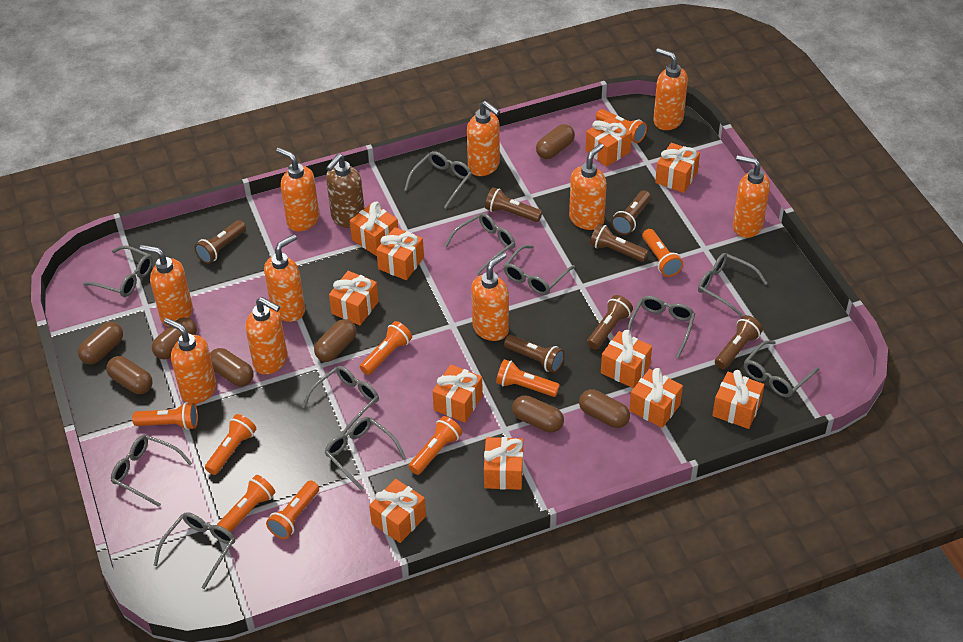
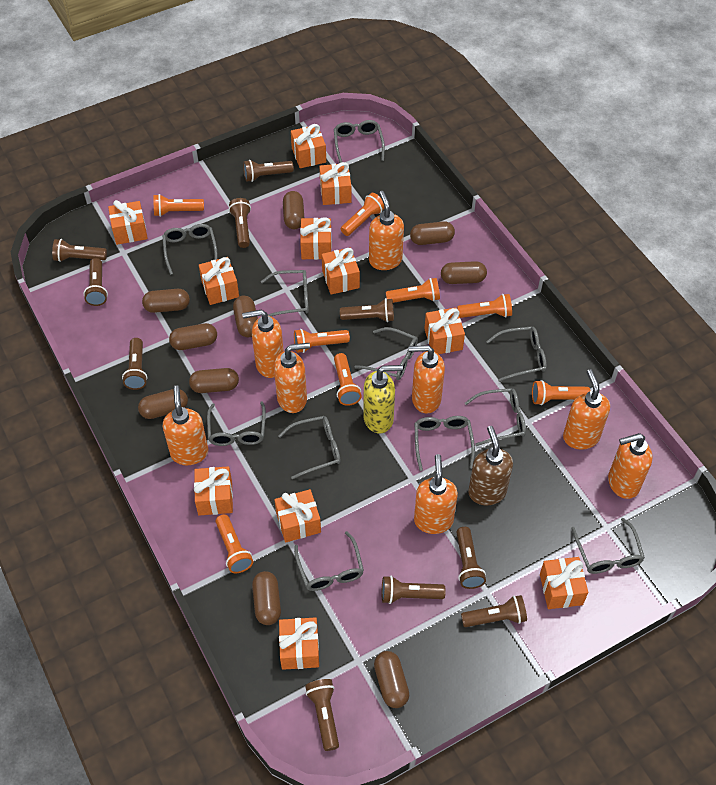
brown capsule: [78,322,123,364] [106,356,152,394] [152,317,197,360] [210,348,253,386] [314,319,356,362] [512,395,564,433] [536,124,575,159] [579,389,630,428] = 8 -> [138,389,188,419] [142,289,190,313] [169,323,217,350] [189,368,239,393] [233,296,258,337] [252,571,281,625] [283,191,304,229] [374,651,409,708] [410,221,455,245] [441,261,487,284] = 10
brown flashlight: [194,220,246,264] [485,187,542,222] [504,335,564,373] [587,295,633,350] [590,223,648,262] [611,190,651,235] [715,315,763,369] = 7 -> [52,239,107,262] [83,258,108,306] [122,338,147,390] [229,198,251,248] [243,160,294,182] [305,679,339,751] [340,298,394,322] [382,576,446,604] [456,527,486,589] [461,595,527,627] = 10
orange flashlight: [132,402,198,430] [205,414,256,475] [217,475,275,533] [266,480,319,539] [360,321,412,375] [408,416,462,475] [496,359,560,397] [596,109,647,143] [642,229,683,277] = 9 -> [153,194,204,217] [216,514,253,573] [294,329,350,353] [334,353,362,406] [341,193,384,236] [386,278,440,303] [457,294,512,318] [532,380,591,405] = 8
orange soap dispenser: [140,245,193,327] [164,318,217,404] [245,297,287,375] [264,234,305,322] [276,147,319,231] [467,101,500,176] [471,252,509,341] [569,143,607,230] [653,48,688,130] [733,155,770,238] = 10 -> [163,385,208,465] [242,310,284,378] [274,343,310,413] [369,191,404,270] [409,345,445,414] [414,454,458,534] [563,369,610,450] [608,433,653,499] = 8
yellow soap dispenser: none = 0 -> [363,365,403,434] = 1

